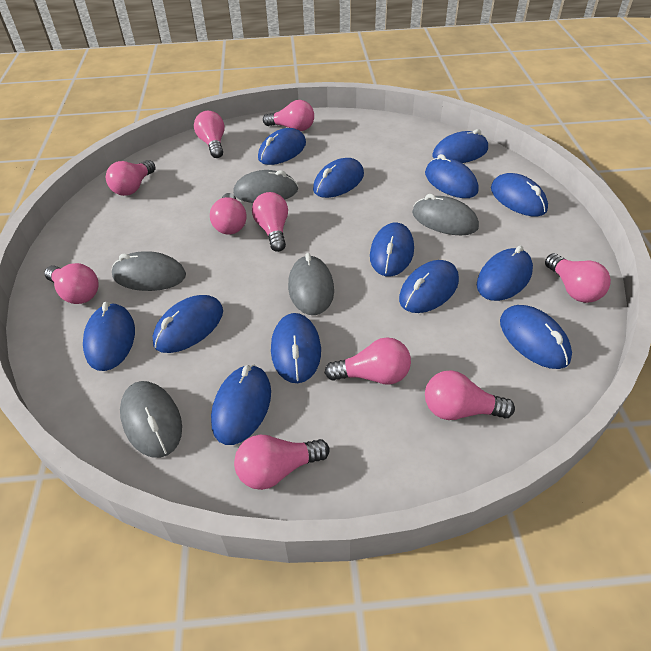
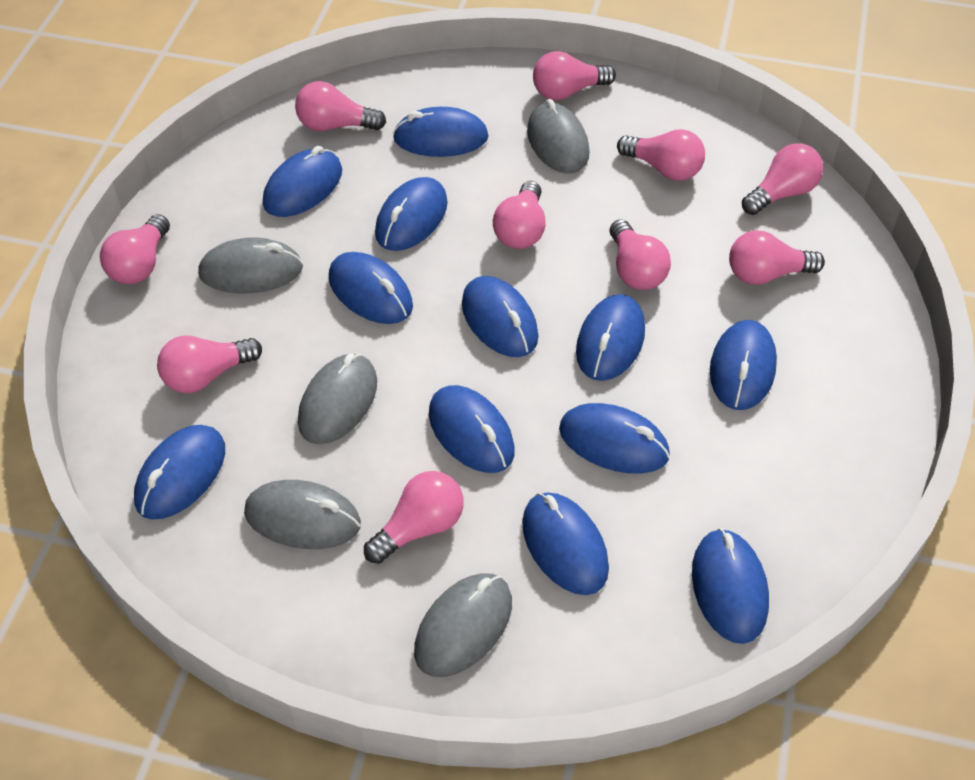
blue mouse: [83,302,135,371] [153,295,223,353] [211,365,271,445] [258,128,306,165] [271,313,321,383] [313,158,364,198] [370,223,414,276] [399,260,459,313] [425,154,479,198] [432,129,488,163] [477,246,533,301] [491,173,548,217] [500,305,572,369] = 13 -> [134,425,225,520] [263,146,342,217] [329,252,413,324] [375,177,448,251] [393,107,489,157] [429,385,515,473] [462,276,539,357] [522,493,609,595] [559,403,670,474] [576,294,645,381] [692,528,769,644] [710,320,777,410] = 12

